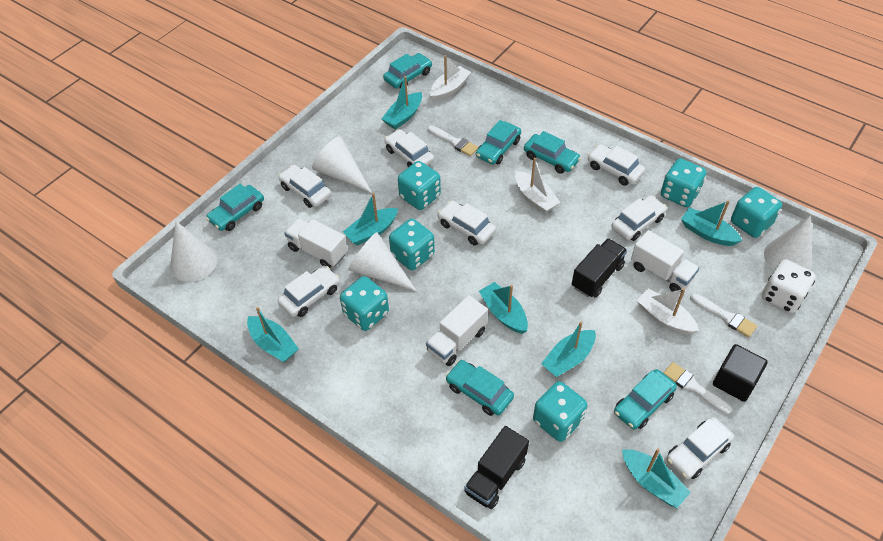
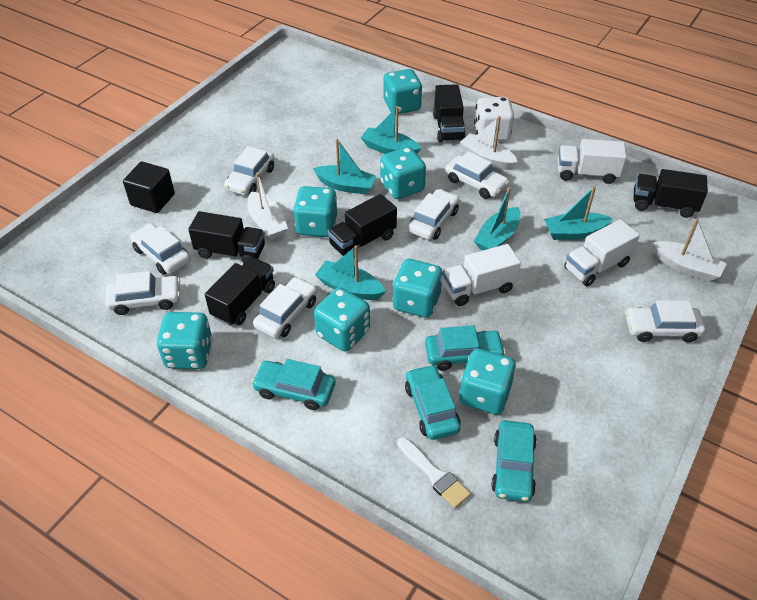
black truck: [464,426,529,509] [572,238,627,298] = 2 -> [188,211,265,263] [205,257,275,326] [327,194,397,258] [433,84,466,143] [634,169,708,218] = 5
turquoise boat: [247,307,299,362] [343,193,398,245] [382,76,422,129] [479,282,528,334] [541,321,596,377] [622,448,691,508] [681,201,742,246] = 7 -> [313,139,377,195] [315,245,386,300] [361,106,421,154] [474,187,521,250] [544,186,613,240] = 5
turquoise car: [206,184,264,231] [383,53,432,89] [445,360,514,416] [476,120,521,165] [524,131,581,174] [614,369,677,429] = 6 -> [251,359,335,410] [405,364,460,440] [425,325,506,371] [491,420,537,502] = 4
turquoise dice: [340,276,389,331] [389,219,435,271] [398,161,441,210] [533,381,587,442] [661,158,707,207] [731,187,782,238] = 6 -> [156,312,213,369] [293,186,337,237] [314,287,370,352] [380,147,426,199] [383,69,422,114] [392,259,443,318] [459,349,516,414] = 7
white brush: [428,125,478,156] [663,362,732,414] [690,293,757,338] = 3 -> [397,437,471,508] = 1
white cone: [170,221,217,282] [312,136,372,193] [349,232,417,291] [764,215,812,270] = 4 -> none = 0

